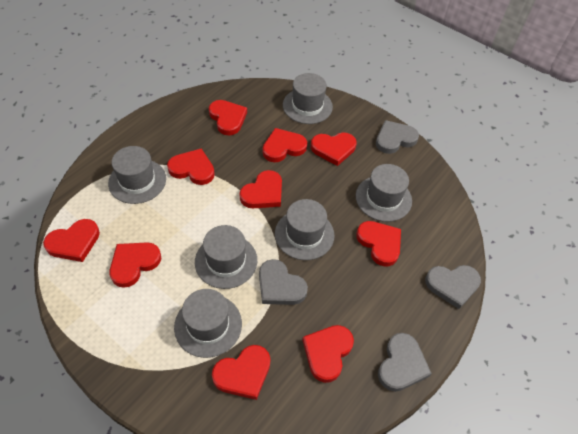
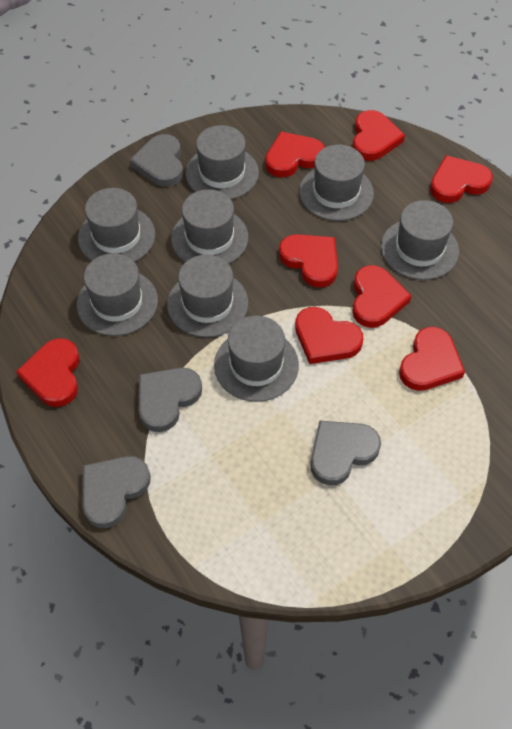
grey hat: [108,146,166,204] [174,289,242,358] [195,225,257,289] [275,199,335,260] [283,73,333,124] [356,164,412,222] = 6 -> [77,253,158,336] [78,188,155,262] [167,255,248,337] [171,189,248,264] [185,125,259,199] [214,315,299,402] [299,145,374,221] [381,200,459,280] = 8
red heart: [43,219,100,262] [109,242,161,288] [167,149,215,185] [209,100,247,136] [212,345,270,400] [240,170,282,208] [263,128,307,162] [302,325,354,383] [311,133,357,166] [356,221,401,266] = 10 -> [16,338,80,407] [265,131,325,177] [279,234,338,288] [295,307,363,364] [352,110,405,161] [352,265,411,328] [399,327,465,391] [430,155,493,203] = 8

